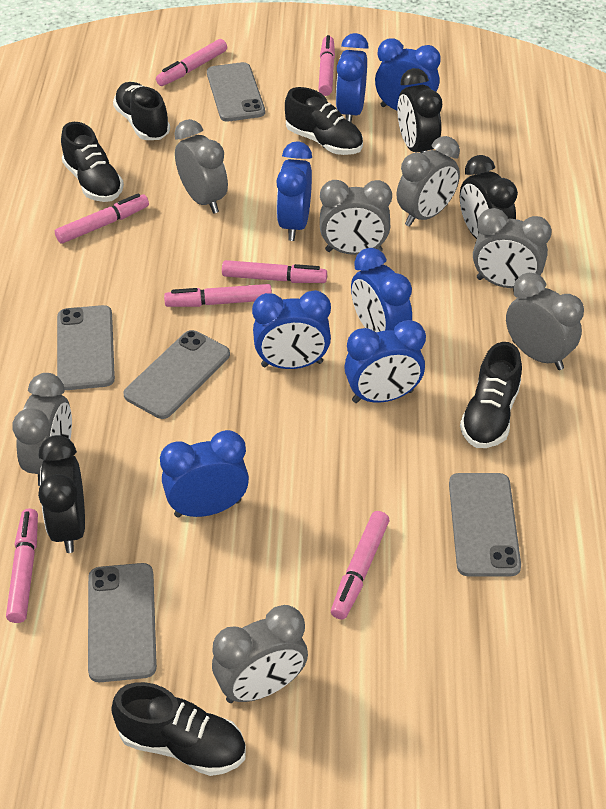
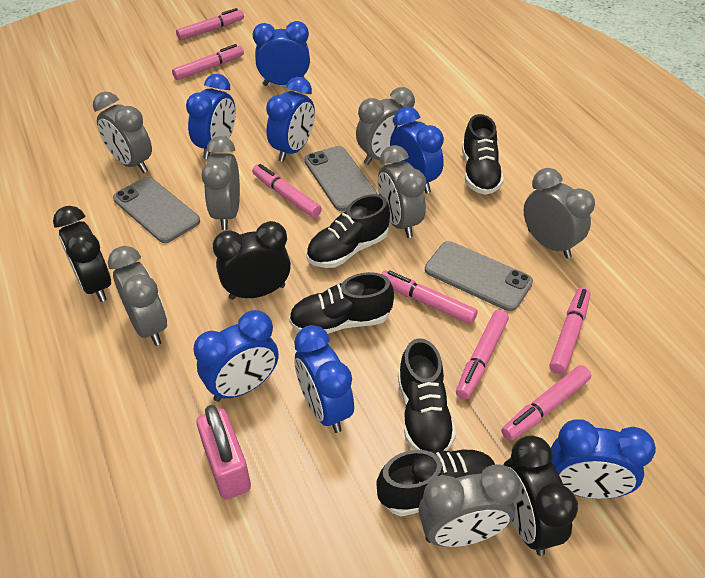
grey phone: [57,305,115,390] [88,563,157,682] [123,330,230,419] [207,62,265,122] [449,473,521,576] = 5 -> [113,177,200,243] [304,146,377,211] [425,241,533,311] = 3
pink padlock: none = 0 -> [197,405,251,500] = 1

